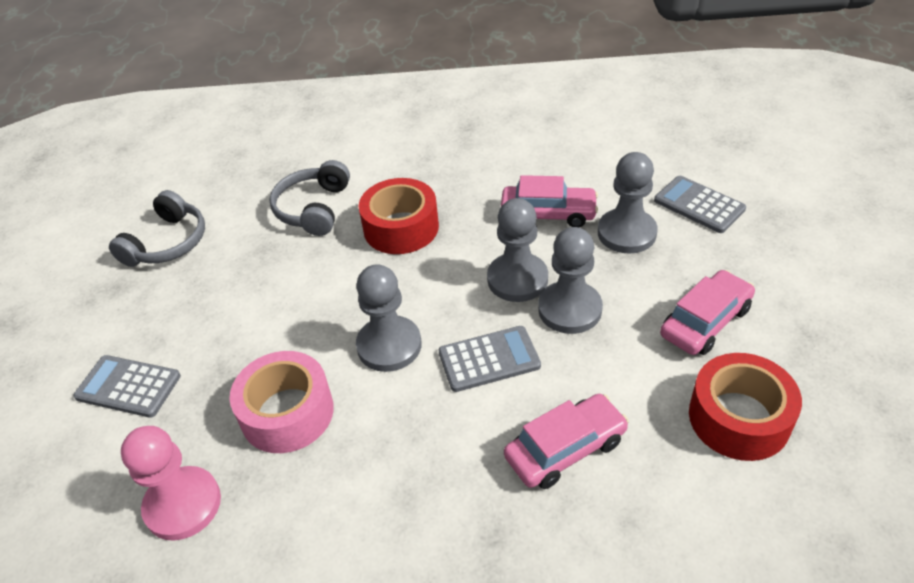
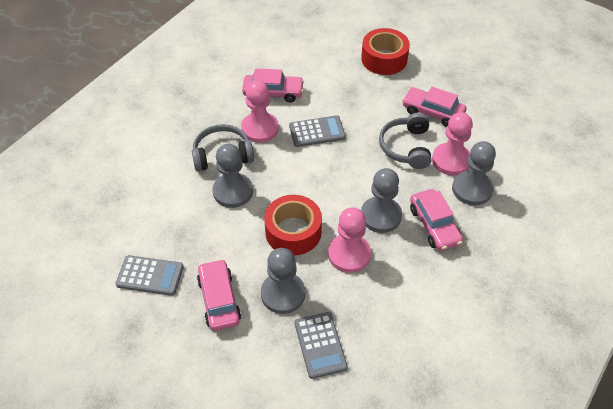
pink car: [501,175,598,228] [504,394,629,489] [660,270,755,355] = 3 -> [197,259,241,331] [242,69,304,103] [402,87,467,127] [410,189,463,251] = 4
pink pawn: [121,426,221,541] = 1 -> [241,80,279,143] [328,207,371,273] [432,112,473,176] = 3
pink tape: [229,351,334,453] = 1 -> none = 0

